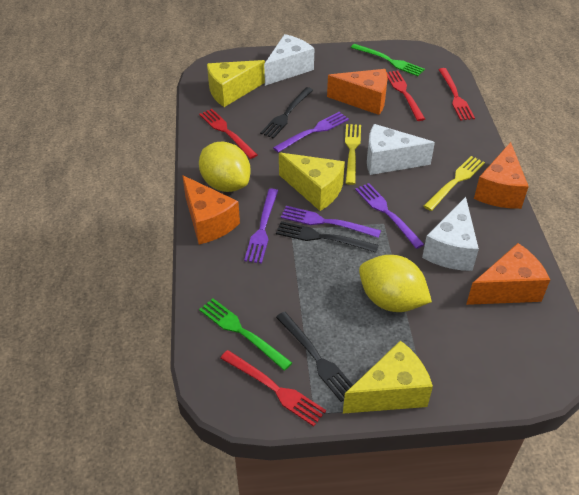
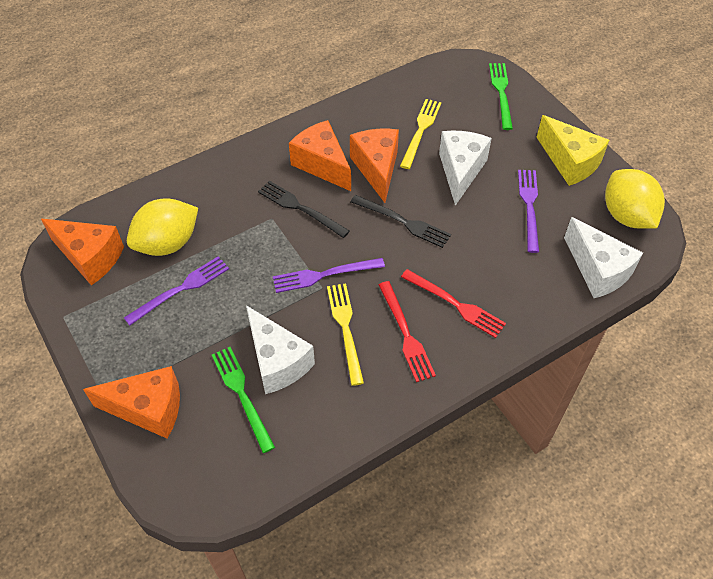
black fork: [260,87,313,139] [276,221,378,252] [276,312,353,402] = 3 -> [258,181,350,238] [351,195,451,248] = 2
purple fork: [244,189,278,264] [273,112,349,153] [281,206,381,238] [355,183,425,249] = 4 -> [124,256,229,326] [273,258,385,293] [518,170,539,253] = 3
red fork: [199,109,257,159] [220,350,326,426] [387,70,425,121] [438,68,475,121] = 4 -> [379,281,436,382] [401,269,506,338] = 2
yellow cheese: [207,60,265,107] [279,153,345,211] [343,340,433,414] = 3 -> [536,115,609,186] = 1

